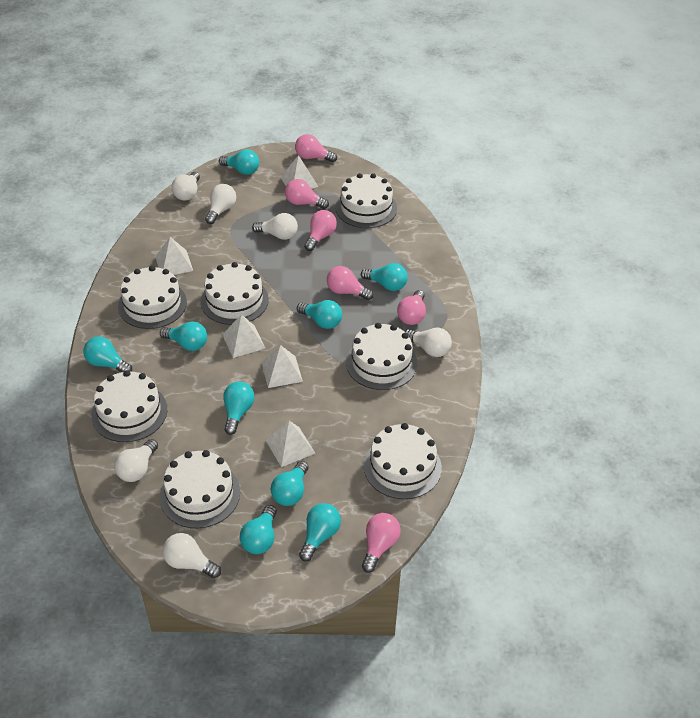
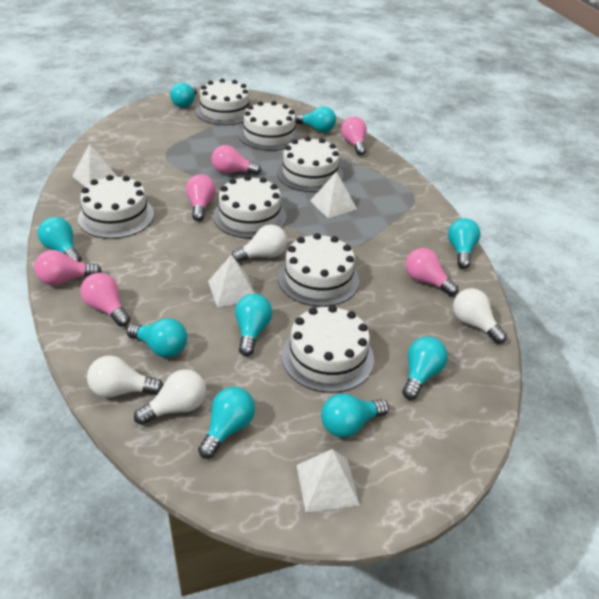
white light bulb: [114,439,158,482] [163,533,221,578] [172,172,200,201] [205,184,236,224] [252,213,298,240] [405,328,452,357] = 6 -> [87,356,163,398] [134,369,206,425] [232,224,287,263] [453,288,507,344] = 4
white pyramid: [155,237,193,275] [222,314,266,358] [261,345,303,388] [266,421,315,467] [280,155,319,189] = 5 -> [72,144,118,187] [208,254,255,307] [296,449,360,512] [310,172,357,218] = 4

